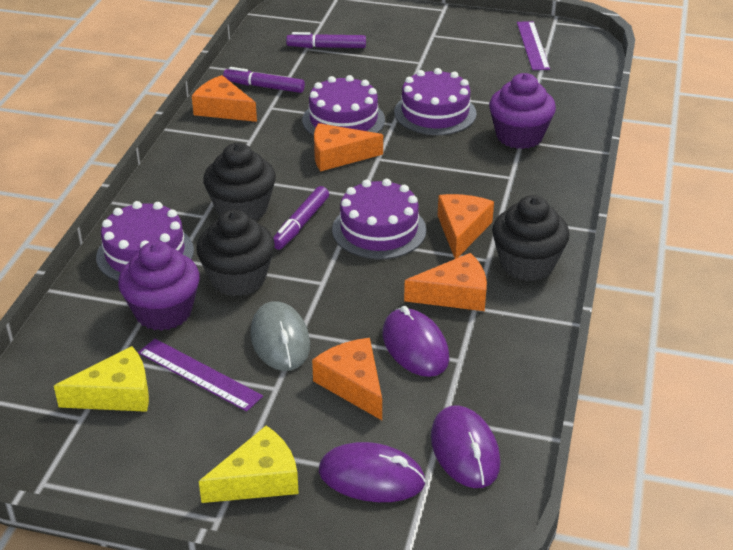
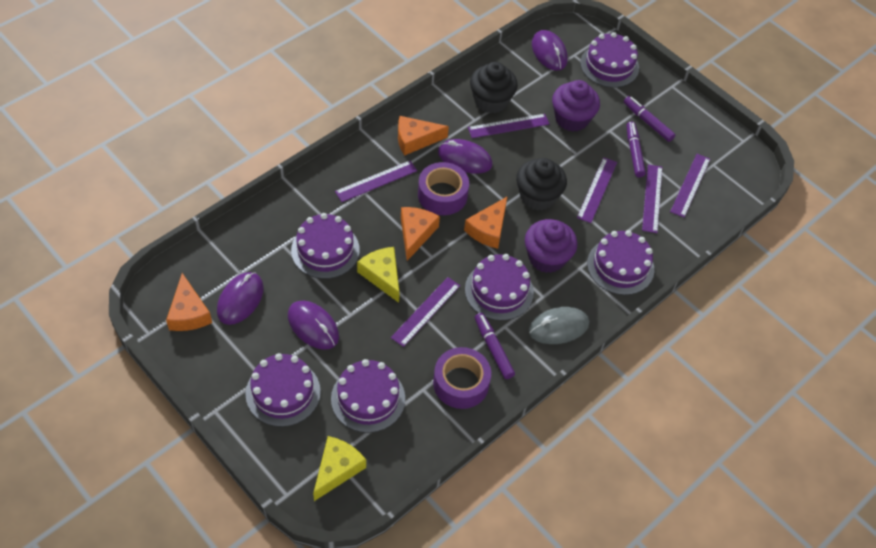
black cupcake: [196,209,275,296] [203,143,276,220] [492,195,570,281] = 3 -> [470,62,518,113] [516,158,567,211] = 2
orange cheese: [192,75,257,122] [312,338,382,420] [314,123,383,171] [404,253,487,311] [438,194,494,259] = 5 -> [166,273,212,331] [398,116,449,156] [401,207,440,261] [464,196,508,249] = 4
purple cake: [96,201,194,282] [302,75,385,136] [332,179,426,259] [394,68,477,135] = 4 -> [246,353,321,427] [291,213,360,279] [331,359,405,433] [465,254,534,321] [580,32,639,88] [587,230,654,295] = 6
purple mouse: [319,442,426,502] [383,306,449,377] [431,405,500,488] = 3 -> [217,272,264,325] [288,300,339,350] [438,139,493,174] [532,30,568,71] = 4
purple ruler: [138,339,263,412] [517,21,550,70] = 2 -> [335,161,417,202] [391,277,460,347] [468,114,549,138] [577,157,617,223] [642,164,662,233] [670,154,710,218] = 6
purple tape: none = 0 -> [418,162,469,215] [433,347,491,409] = 2

